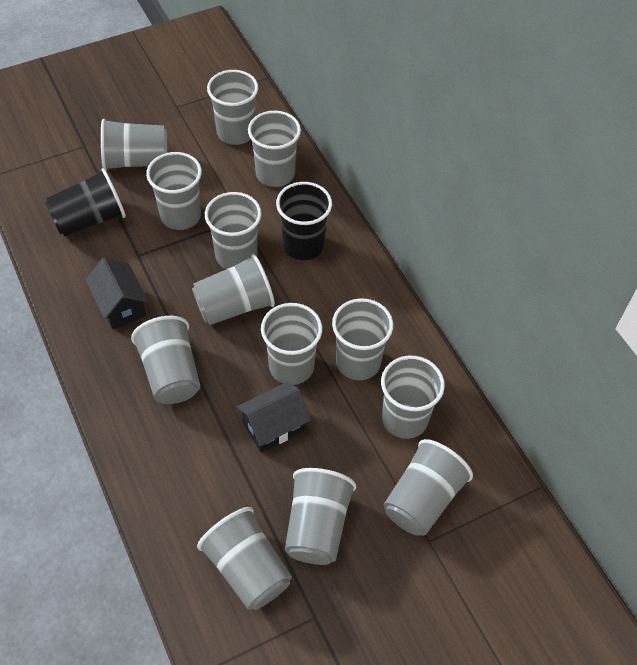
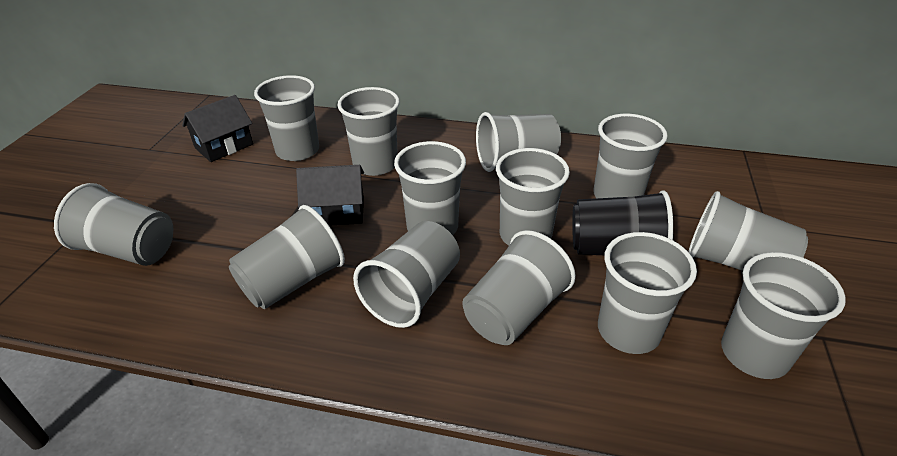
black cup: [45,168,126,236] [276,182,332,260] = 2 -> [572,190,673,255] = 1

